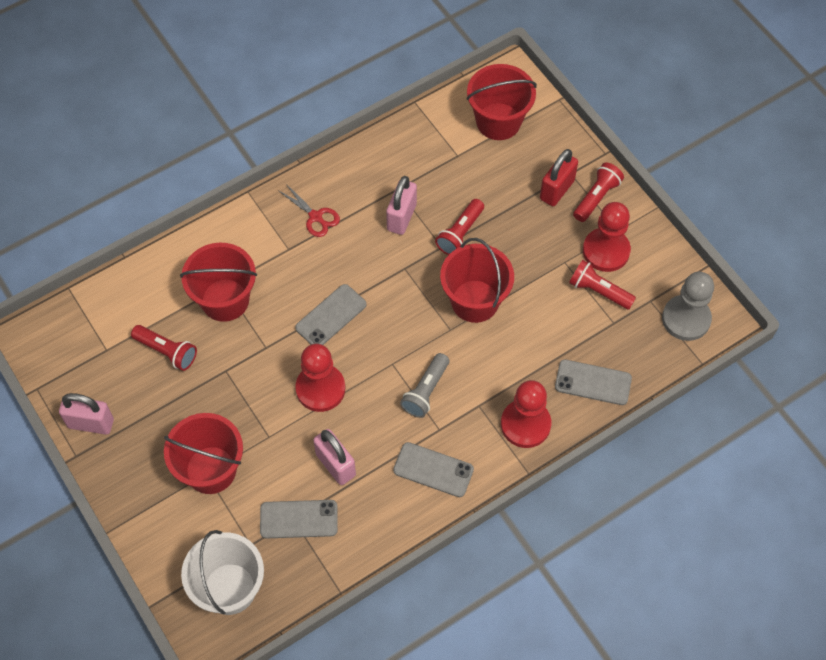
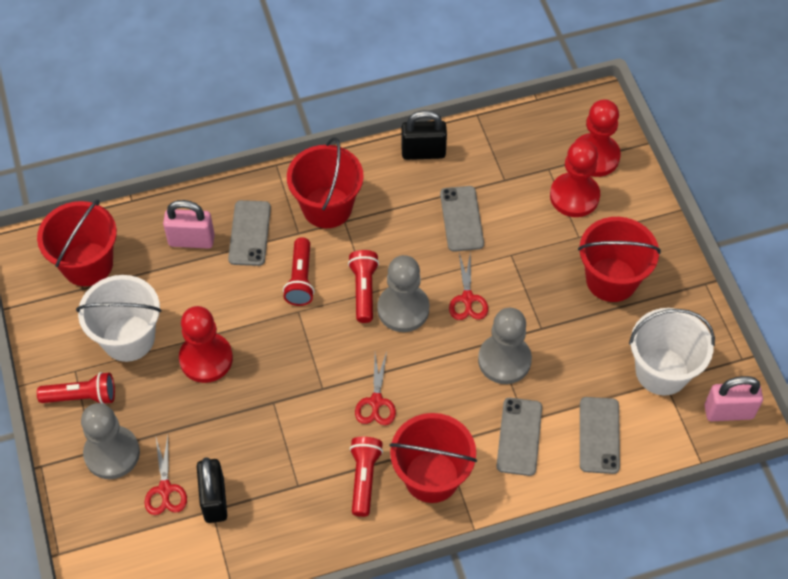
black padlock: none = 0 -> [197,457,227,523] [401,110,447,160] = 2
grey flashlight: [400,353,449,418] = 1 -> none = 0
grey pawn: [662,272,714,341] = 1 -> [81,403,140,479] [377,255,429,332] [478,308,532,384] = 3
pink padlock: [59,393,114,435] [313,429,356,485] [386,176,417,235] = 3 -> [163,200,215,249] [704,376,763,421] = 2
red padlock: [540,149,578,206] = 1 -> none = 0
red scissors: [278,184,340,237] = 1 -> [145,436,187,515] [355,351,396,425] [449,252,488,320] = 3
white bucket: [181,530,264,615] = 1 -> [76,275,161,362] [629,308,715,395] = 2

